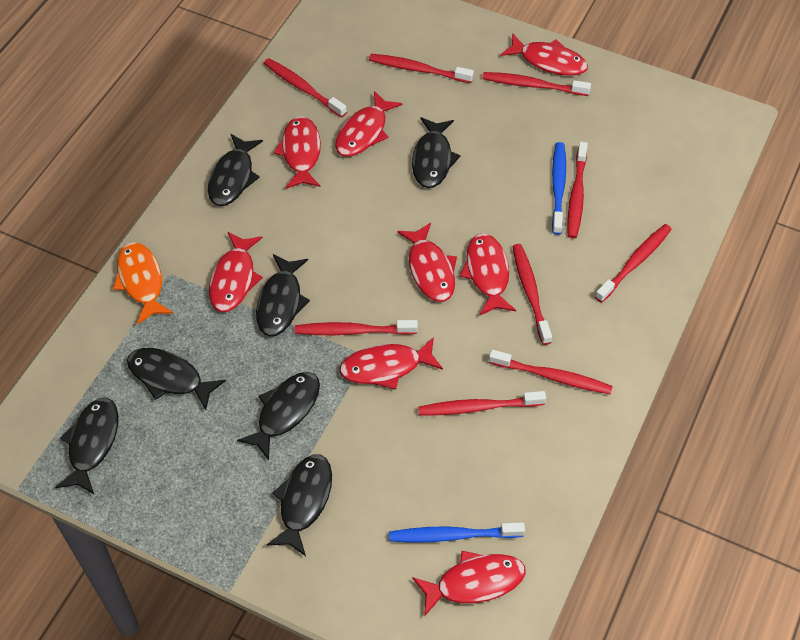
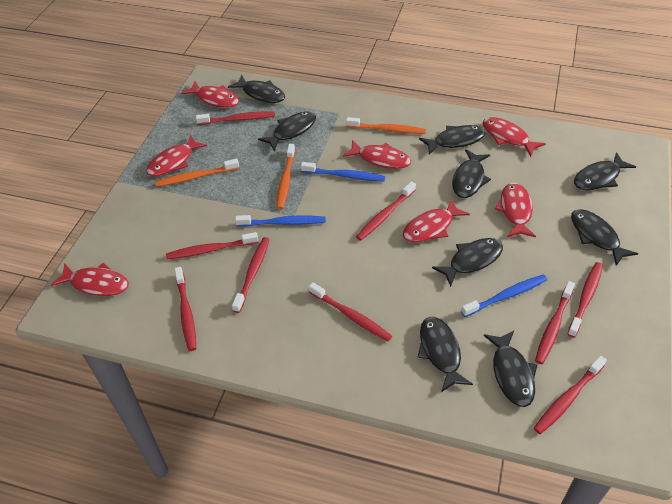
black fish: [55,398,118,495] [127,348,226,410] [208,134,263,206] [237,372,320,461] [256,254,310,337] [267,454,332,556] [412,117,460,188] = 7 -> [228,75,285,103] [258,111,316,151] [418,317,473,392] [419,125,486,154] [432,238,503,287] [452,149,491,198] [483,331,537,407] [571,209,638,266] [574,152,636,190] = 9
blue toothbrush: [389,522,525,543] [552,142,566,235] = 2 -> [235,215,326,227] [301,162,385,182] [461,274,547,317] = 3
orange fish: [113,242,173,325] = 1 -> none = 0
orange toothbrush: none = 0 -> [155,159,239,187] [276,144,295,209] [346,117,426,134] = 3
red fish: [209,232,263,312] [274,116,321,189] [335,91,402,157] [339,337,443,389] [397,223,457,302] [412,551,526,617] [460,233,516,315] [500,33,588,76] = 8 -> [51,263,129,296] [146,135,207,177] [181,81,239,108] [343,140,411,169] [403,199,470,243] [483,117,546,157] [495,183,536,238] = 7

